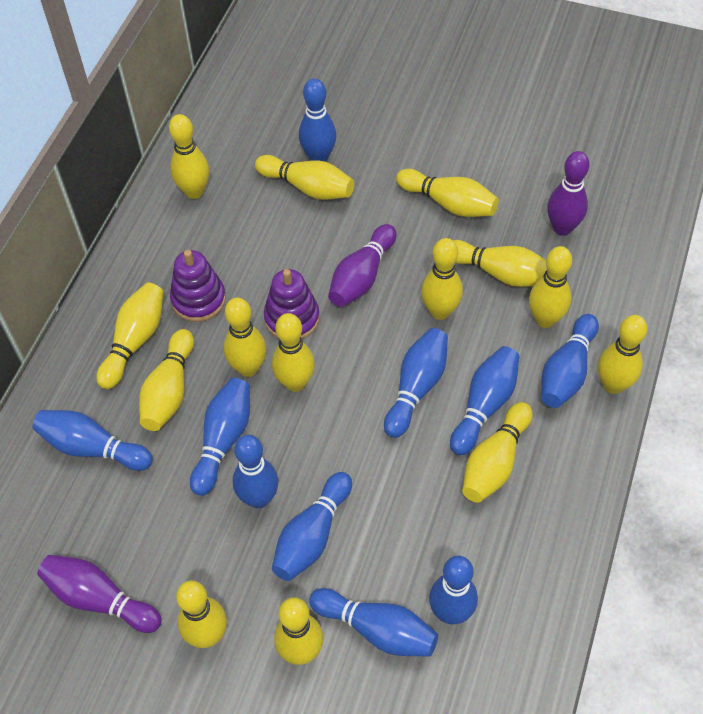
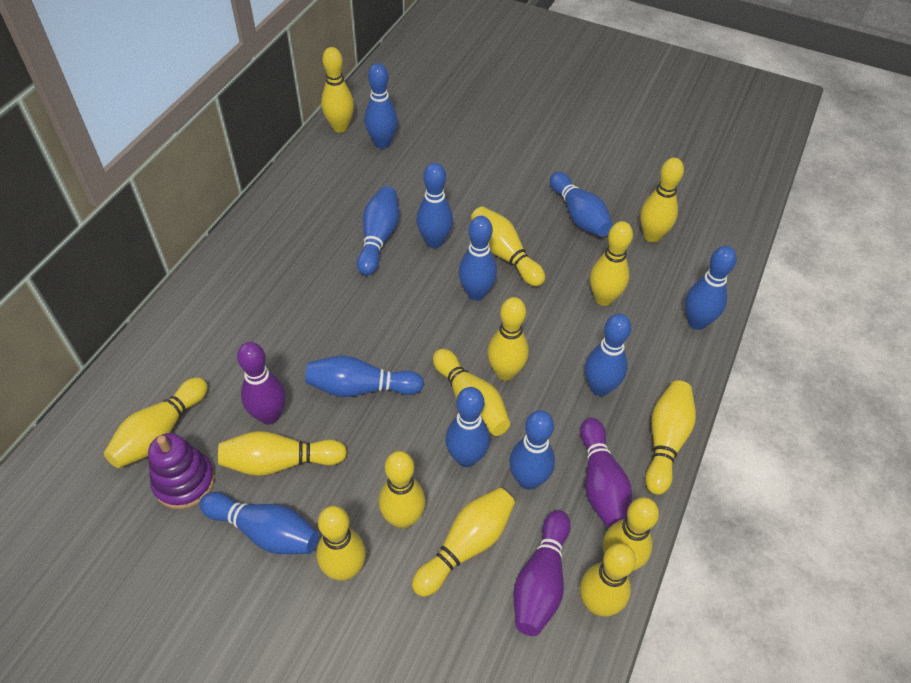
blue bowling pin: [32,410,153,471] [190,378,250,496] [233,435,278,508] [272,472,352,581] [299,79,336,162] [309,588,438,657] [384,328,448,438] [429,556,478,624] [450,346,519,455] [542,314,599,408] = 10 -> [200,492,319,554] [305,355,424,397] [357,186,399,276] [365,63,398,149] [417,163,453,248] [445,387,490,467] [458,216,497,301] [509,410,555,490] [550,172,613,237] [585,314,631,396] [685,246,737,330] = 11
purple stacking toy: [170,250,226,322] [264,269,320,339] = 2 -> [148,433,215,509] = 1

